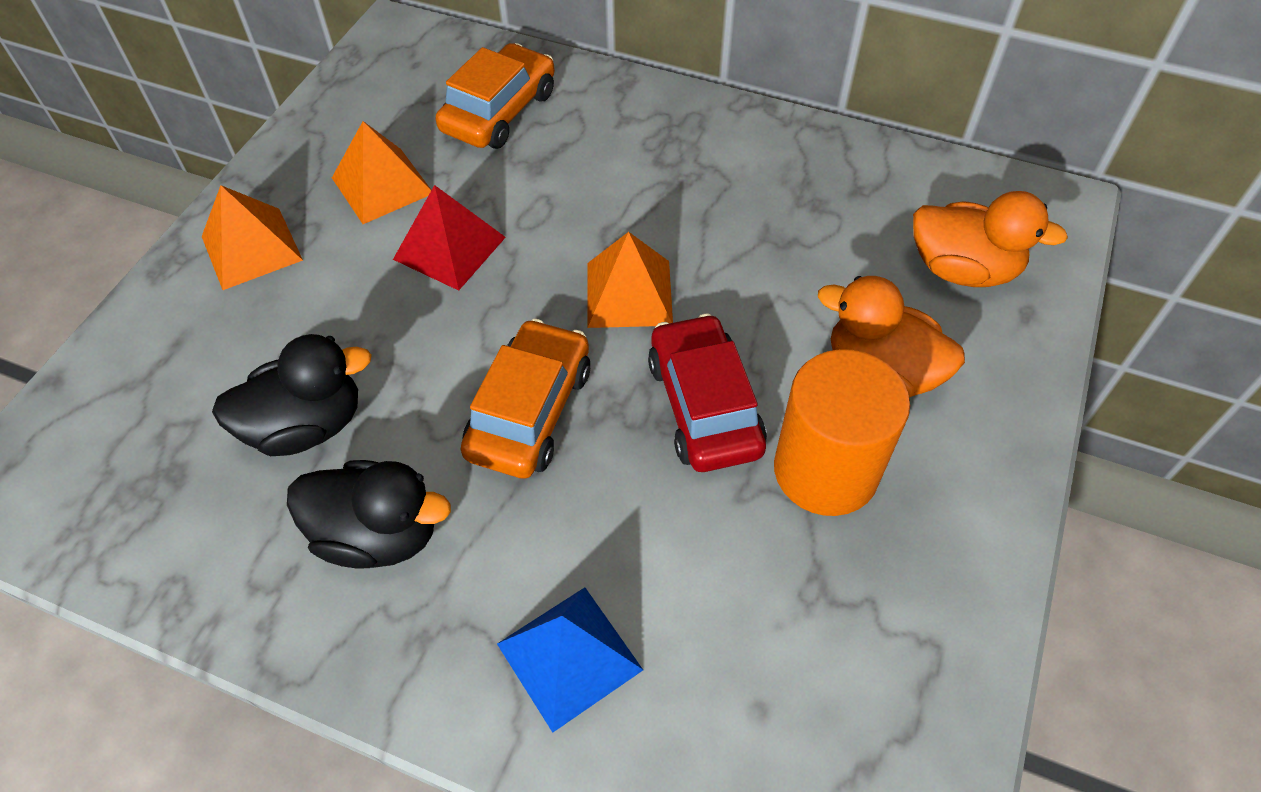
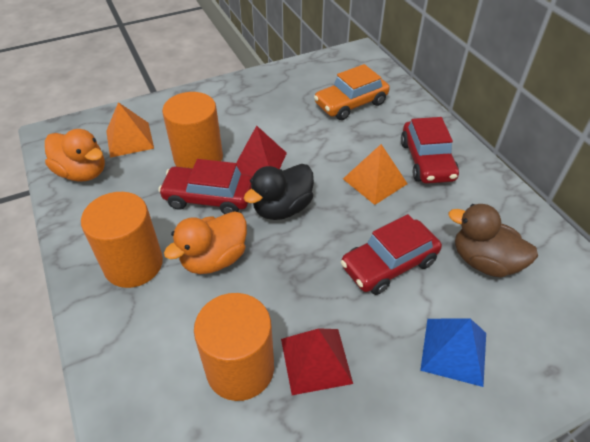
black duck: [212,334,372,456] [287,460,451,569] = 2 -> [244,164,314,220] = 1
brown duck: none = 0 -> [449,204,538,277] = 1
orange car: [436,43,555,149] [460,319,590,479] = 2 -> [314,64,390,120] = 1
orange cylinder: [774,349,910,516] = 1 -> [81,192,163,288] [162,92,223,168] [194,293,274,401] = 3
orange pyramid: [202,185,303,290] [332,121,431,224] [587,232,673,328] = 3 -> [106,102,154,158] [343,144,408,205] = 2
red car: [648,313,767,472] = 1 -> [158,159,252,214] [341,214,442,295] [401,117,459,184] = 3
red pyramid: [393,185,506,291] = 1 -> [236,126,287,177] [281,328,353,395] = 2

